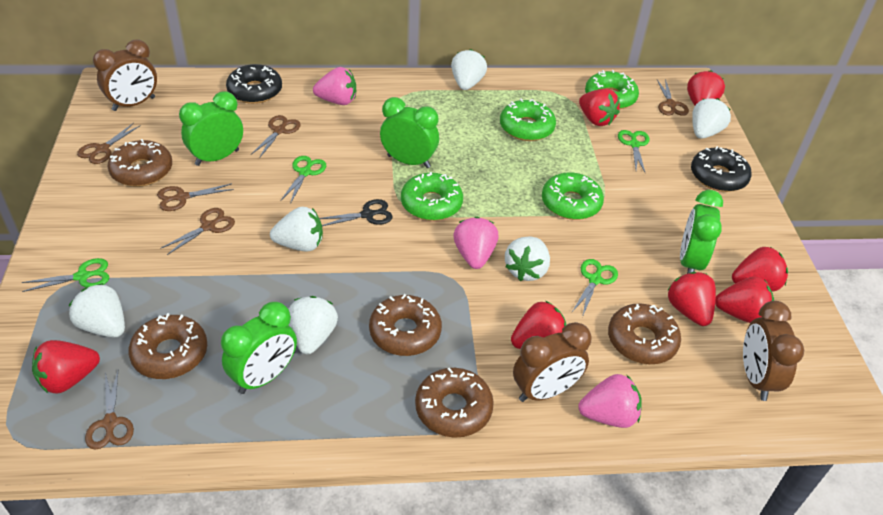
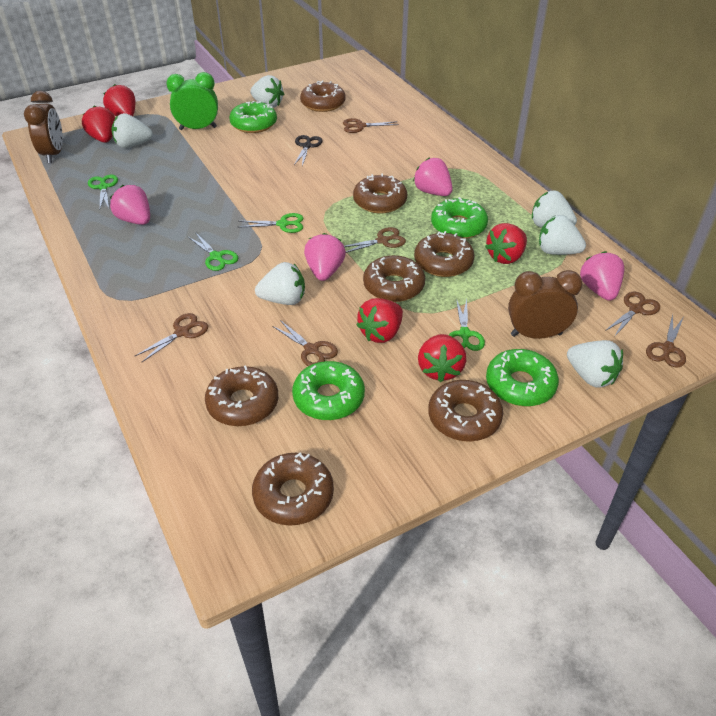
black donut: [226,64,282,104] [691,146,752,192] = 2 -> none = 0
brown clock: [93,39,157,111] [513,322,592,402] [743,301,804,401] = 3 -> [24,91,63,163] [508,270,583,339] = 2
brown donut: [108,139,172,187] [128,313,207,379] [369,294,442,356] [415,368,494,438] [608,304,681,364] = 5 -> [205,365,278,426] [252,453,334,526] [300,81,346,112] [353,173,407,213] [363,255,425,302] [414,231,475,277] [428,380,503,442] = 7
green clock: [179,91,243,166] [221,302,297,394] [380,97,439,168] [680,190,723,274] = 4 -> [166,72,218,130] = 1
pink strawberry: [313,67,356,105] [453,217,499,269] [578,374,642,428] = 3 -> [110,185,150,225] [304,233,346,281] [413,157,453,196] [580,251,624,301] = 4
red strawberry: [32,340,100,394] [511,301,566,349] [579,88,620,126] [667,272,716,326] [687,70,725,105] [715,277,774,323] [732,247,788,292] = 7 -> [82,106,115,143] [103,84,135,116] [356,298,403,343] [418,334,466,382] [485,223,527,264] = 5

